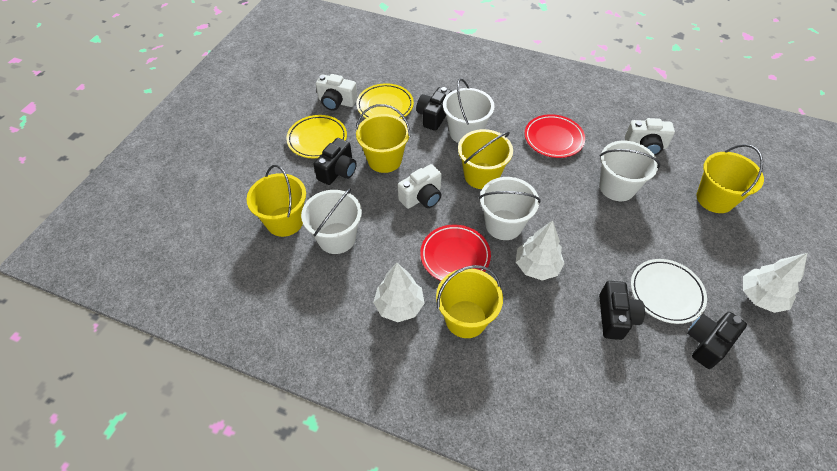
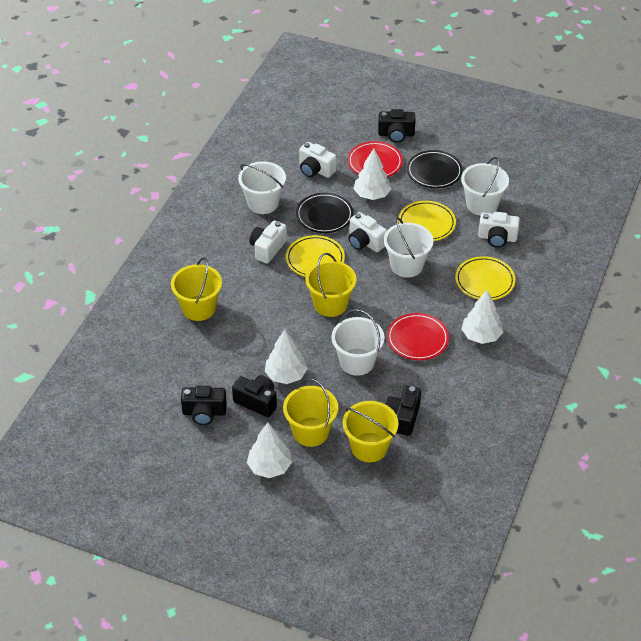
black plate: none = 0 -> [296,193,353,233] [407,150,463,188] = 2
white camera: [316,74,358,111] [398,164,442,209] [625,118,675,155] = 3 -> [249,220,287,264] [299,142,337,178] [348,212,387,252] [478,212,520,248] = 4
white plate: [631,259,707,324] = 1 -> none = 0
white tree: [373,263,425,322] [516,220,565,281] [743,253,807,313] = 3 -> [247,423,292,478] [265,330,308,384] [353,149,392,200] [461,290,503,344] = 4
yellow bucket: [247,165,306,237] [356,104,411,173] [436,265,503,338] [458,129,513,189] [697,144,764,213] = 5 -> [171,257,222,321] [283,378,338,447] [305,253,357,317] [343,401,399,462] = 4
yellow plate: [286,115,347,158] [356,83,414,119] = 2 -> [286,235,345,277] [398,201,456,241] [455,256,515,300] = 3

